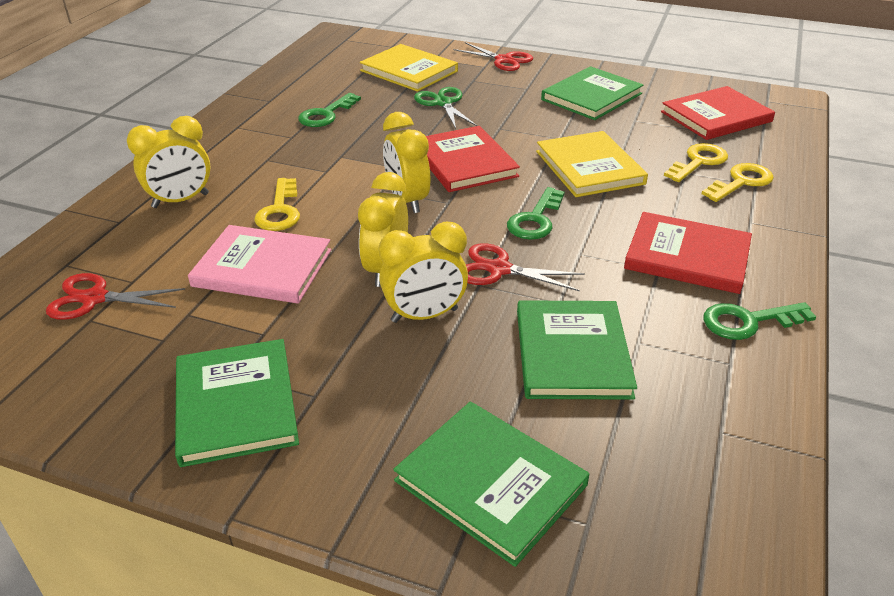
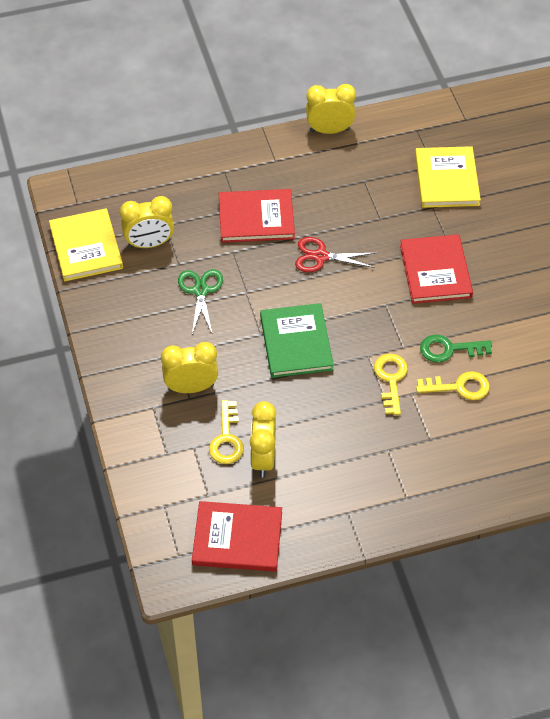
green book: [175,339,299,467] [393,401,590,567] [517,300,637,400] [541,67,644,120] = 4 -> [260,303,334,378] = 1
green key: [298,93,361,127] [507,187,565,240] [703,302,816,340] = 3 -> [420,335,492,363] = 1
pink book: [188,225,331,304] = 1 -> none = 0
red scissors: [46,273,185,320] [454,42,533,71] [466,243,585,291] = 3 -> [295,237,375,272] = 1

